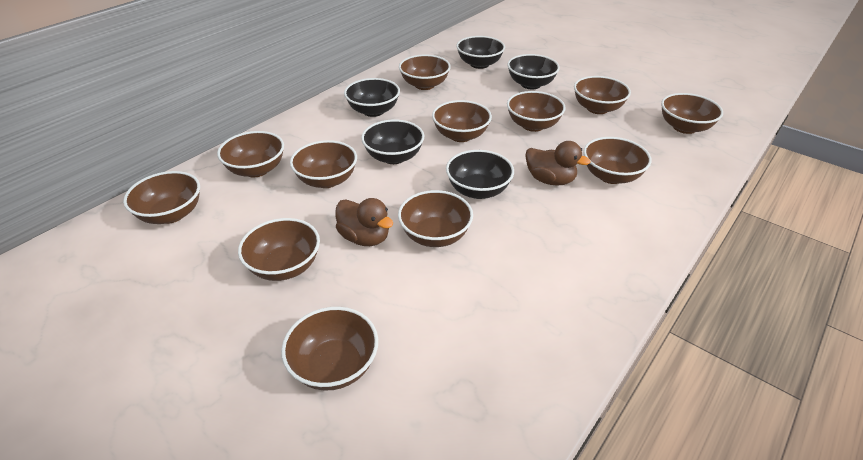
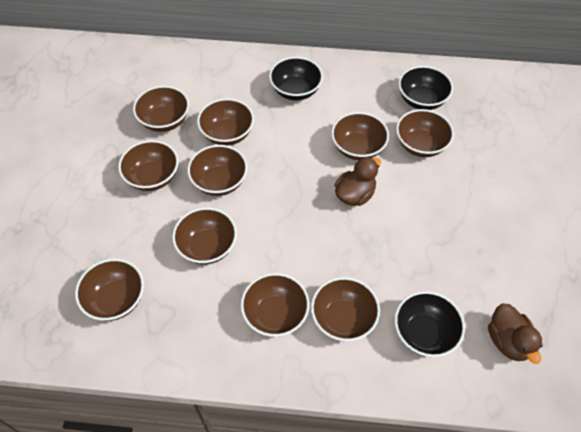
black bowl: [344,78,400,117] [361,120,424,164] [446,150,514,199] [456,36,505,69] [507,54,560,90] = 5 -> [269,57,323,100] [395,291,465,357] [399,66,453,110] = 3
brown bowl: [123,171,200,224] [217,131,284,177] [238,218,320,281] [281,307,378,390] [290,140,357,188] [398,190,473,247] [399,55,451,90] [432,100,492,142] [507,91,566,132] [574,76,631,114] [583,137,652,184] [661,93,723,134] = 12 -> [75,259,144,321] [118,140,179,191] [133,86,189,132] [172,207,237,265] [187,145,248,196] [197,98,254,146] [241,273,310,337] [311,277,380,341] [331,112,389,160] [396,109,454,157] = 10

